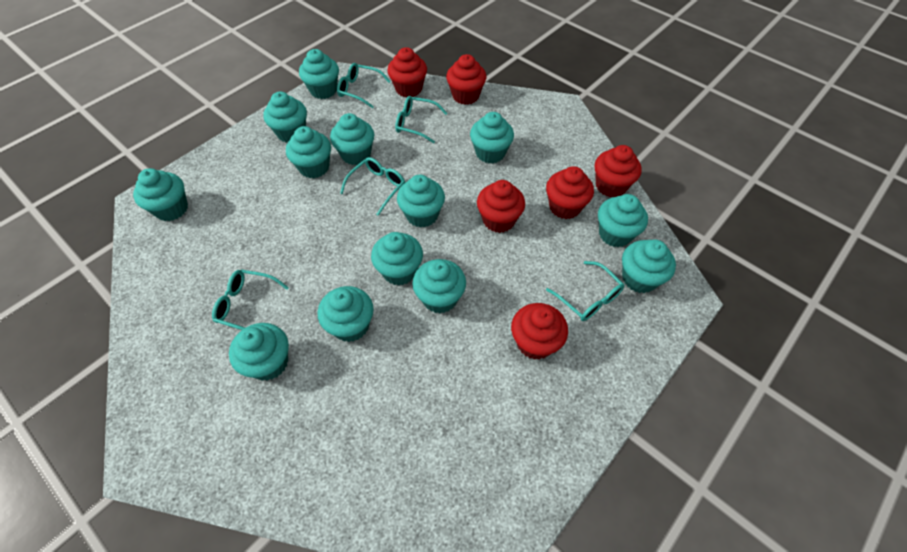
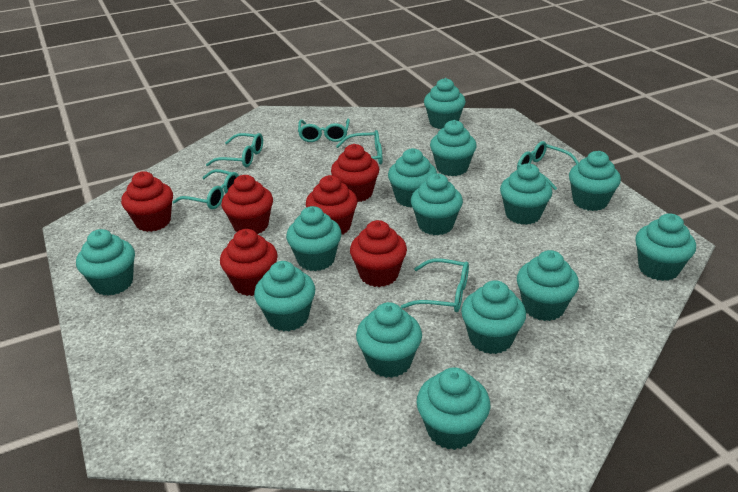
turquoise cupcake: [133,168,188,221] [229,323,289,381] [263,91,307,143] [286,126,331,178] [299,49,339,99] [318,286,374,342] [330,113,374,165] [371,232,423,286] [397,175,445,228] [412,259,466,313] [470,112,514,163] [598,194,648,247] [622,239,676,293] = 13 -> [76,229,135,296] [254,261,315,331] [286,206,342,271] [356,302,422,378] [388,148,437,208] [411,173,463,235] [417,367,490,450] [424,78,466,129] [430,120,477,176] [461,280,526,354] [500,163,552,225] [517,250,579,321] [569,151,621,211] [635,213,696,281] = 14
turquoise glasses: [212,270,289,330] [337,63,391,108] [340,157,405,216] [395,96,447,143] [546,261,624,321] = 5 -> [173,169,239,209] [206,133,263,167] [298,119,350,142] [336,130,383,165] [401,258,469,312] [517,141,579,190] = 6

